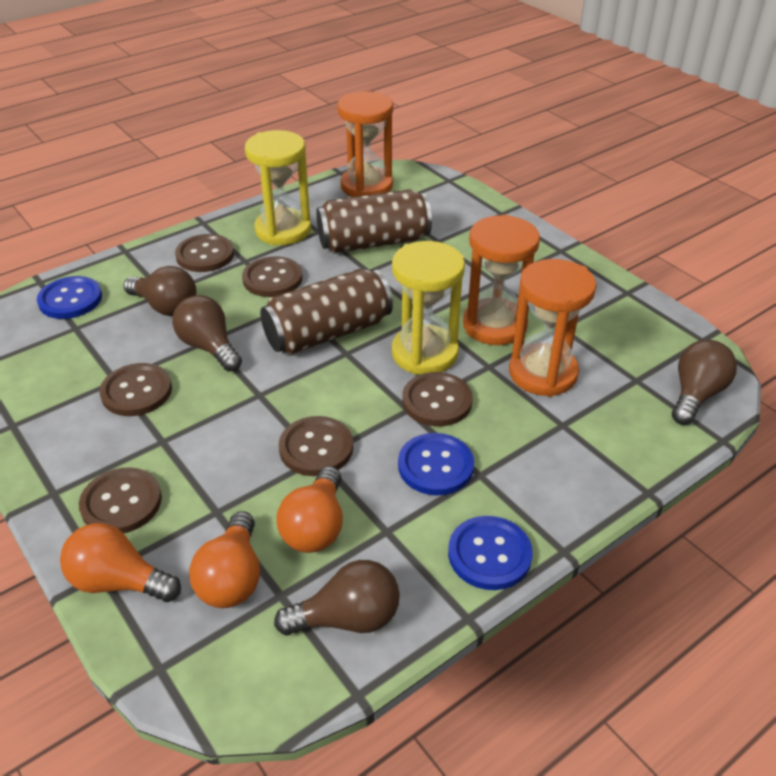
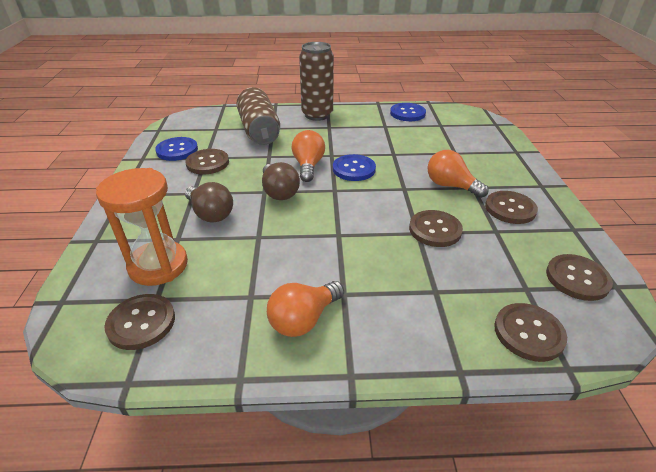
brown light bulb: [124,266,197,316] [172,295,242,372] [274,560,400,636] [672,340,737,425] = 4 -> [185,182,233,223] [262,162,300,200] = 2
orange hourglass: [337,91,393,197] [463,215,540,345] [509,259,596,397] = 3 -> [96,168,188,286] = 1
yellow hourglass: [245,130,311,245] [392,241,465,375] = 2 -> none = 0

